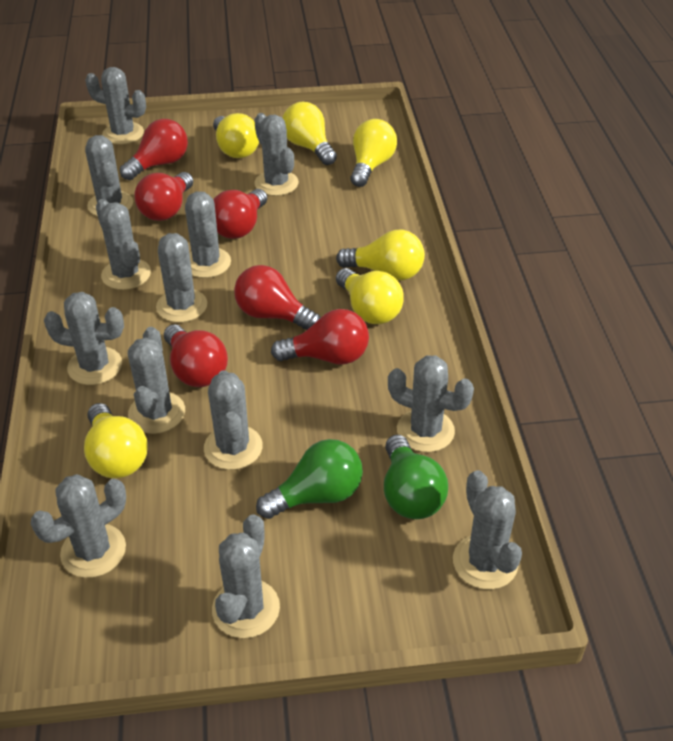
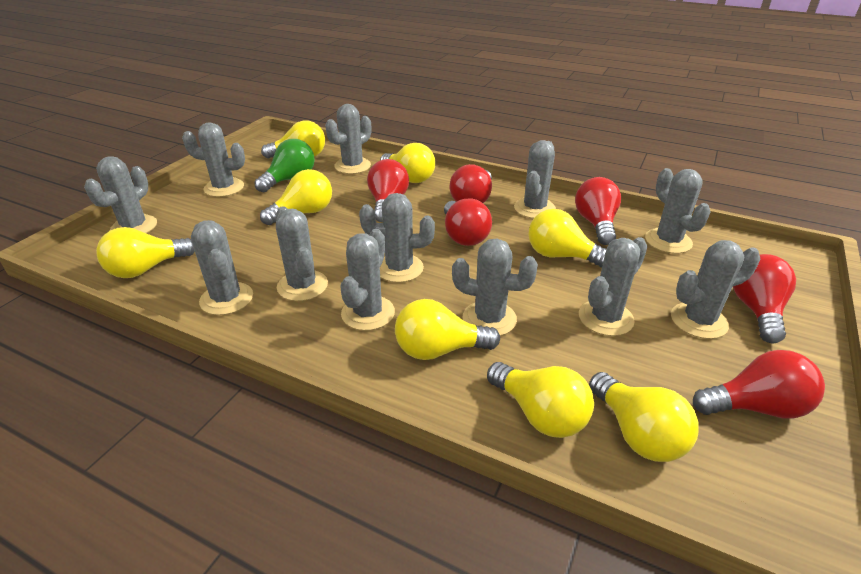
green light bulb: [256,439,363,519] [384,435,448,519] = 2 -> [254,139,315,192] = 1
grey cactus: [31,474,126,578] [44,292,124,385] [85,67,146,145] [85,135,133,216] [96,199,151,290] [128,327,185,434] [156,233,207,323] [185,191,231,278] [204,370,263,470] [212,514,280,638] [254,113,299,196] [388,355,474,452] [453,470,522,590] = 13 -> [84,156,157,233] [182,122,245,197] [191,220,253,315] [276,206,328,301] [325,104,371,174] [340,229,395,331] [359,193,435,283] [452,239,538,336] [514,140,556,218] [579,237,648,336] [645,168,711,253] [671,240,760,339] = 12
yellow light bulb: [84,403,148,478] [213,113,259,158] [282,102,337,165] [336,230,425,281] [336,268,404,324] [350,119,397,187] = 6 -> [96,227,195,278] [260,169,332,225] [261,120,325,159] [380,143,436,183] [395,299,500,360] [487,362,594,438] [528,209,606,267] [589,372,699,462] = 8

